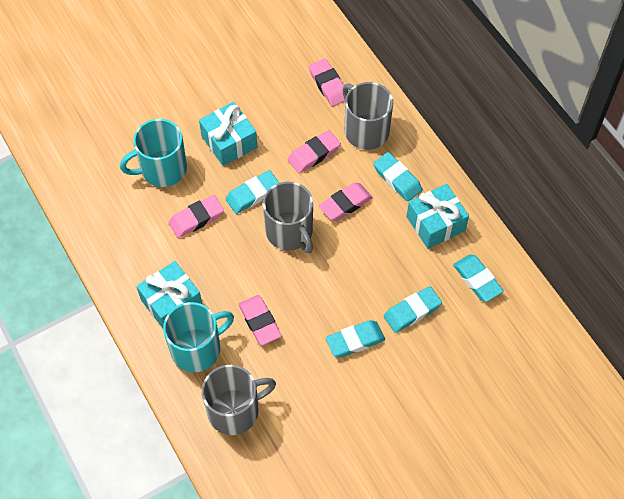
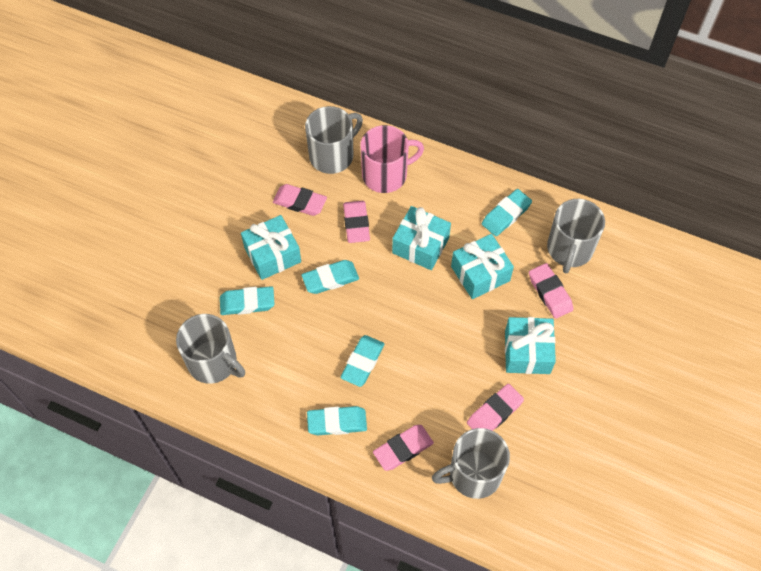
grey mug: [202,365,276,435] [263,182,313,253] [342,82,393,150] = 3 -> [176,314,245,384] [305,106,363,174] [432,428,510,499] [547,199,605,274] = 4
pink mug: none = 0 -> [361,125,424,193] = 1
turquoise gift: [137,261,202,328] [199,102,257,166] [407,184,469,249] = 3 -> [241,215,301,280] [392,206,451,270] [451,234,514,299] [505,317,556,374] = 4
turquoise mug: [120,119,187,187] [163,302,234,372] = 2 -> none = 0

